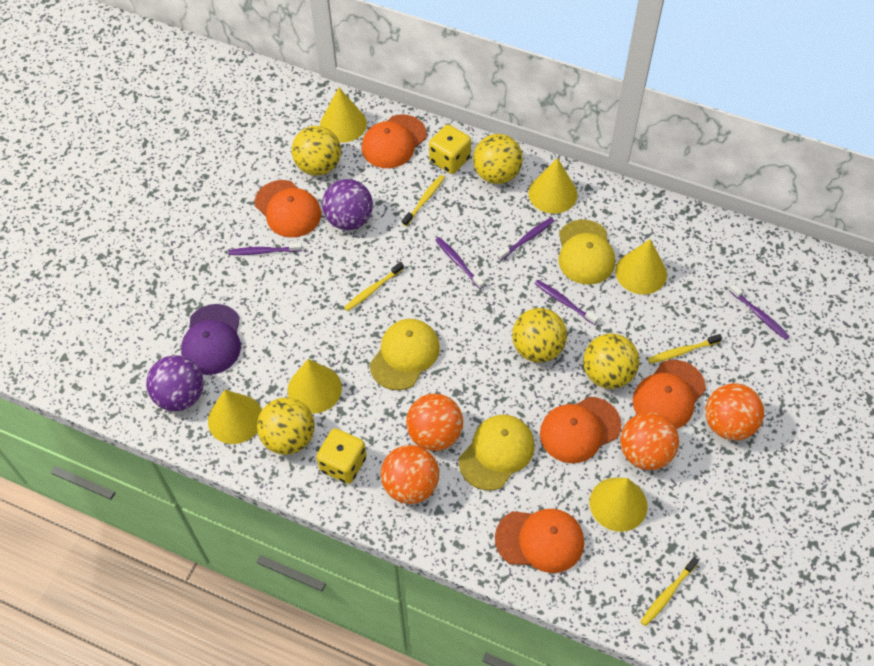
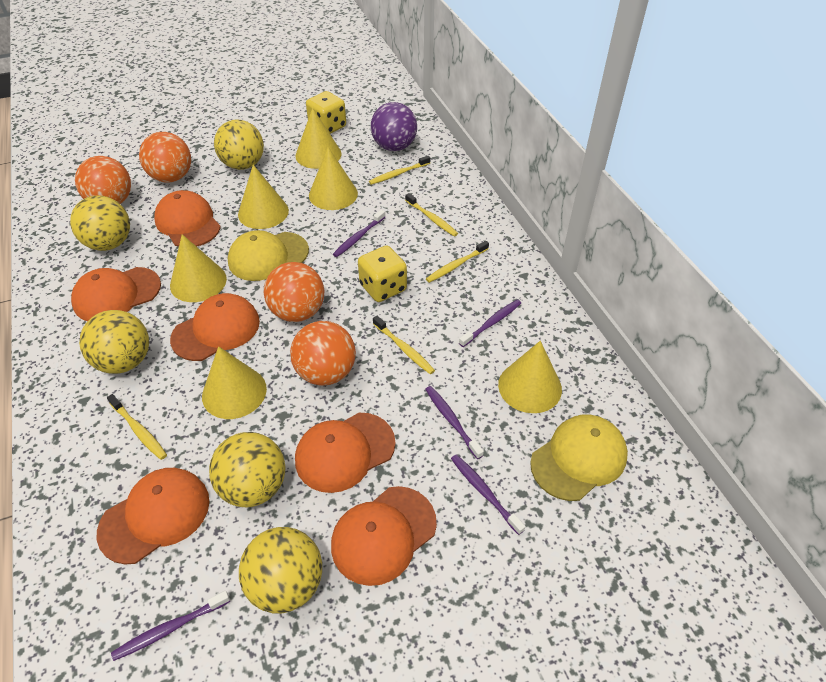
orange cap: [255,180,321,238] [362,115,427,168] [495,509,584,573] [540,397,621,463] [633,360,706,429] = 5 -> [71,267,161,321] [97,468,209,564] [154,190,221,247] [170,293,260,361] [295,413,396,493] [331,486,437,586] = 6
purple ball: [146,355,204,411] [322,179,373,230] = 2 -> [371,102,417,151] = 1
purple cap: [181,304,241,375] = 1 -> none = 0
yellow cap: [370,319,440,390] [459,415,535,490] [559,219,615,285] = 3 -> [228,230,309,281] [530,415,628,501] = 2
yellow toothbrush: [344,262,404,311] [402,175,445,226] [640,557,699,626] [648,334,722,364] = 4 -> [107,394,167,460] [369,156,430,185] [373,316,435,374] [405,193,458,237] [426,241,489,283] = 5

